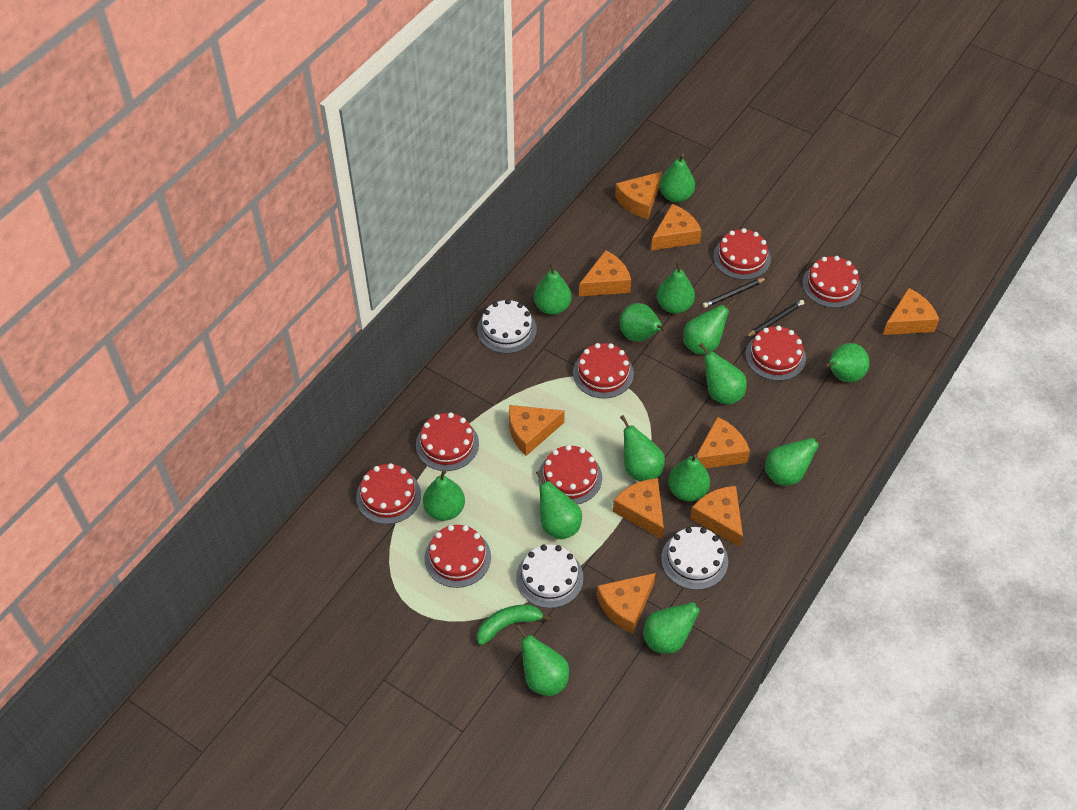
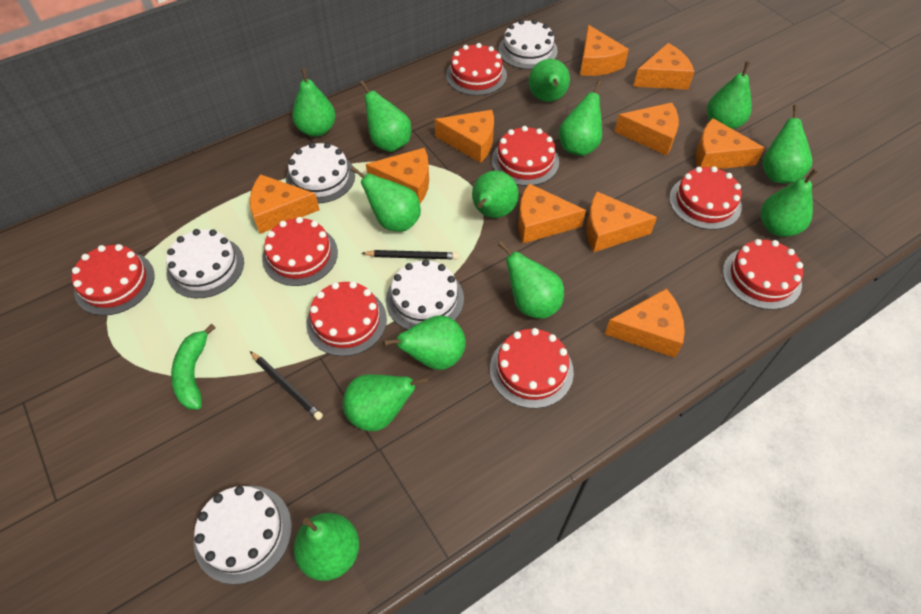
green pear: [423,470,465,521] [516,625,569,696] [534,262,572,315] [536,470,582,540] [620,303,667,342] [620,415,665,481] [643,598,709,654] [657,261,695,314] [659,154,695,202] [668,454,710,501] [683,298,736,355] [699,343,747,405] [765,433,828,486] [824,343,870,382] = 14 -> [292,68,336,137] [294,513,359,581] [343,374,429,431] [351,167,421,232] [360,80,411,152] [383,316,466,370] [472,171,519,218] [498,241,564,319] [529,59,570,102] [559,81,602,156] [707,62,752,129] [761,169,818,237] [762,105,813,184] = 13
orange cheese: [509,405,565,456] [579,250,631,296] [597,573,656,634] [613,478,664,539] [615,172,662,219] [651,204,702,250] [690,486,743,547] [697,417,750,468] [883,288,939,335] = 9 -> [250,174,320,234] [366,148,429,203] [435,110,494,163] [518,183,586,243] [580,25,629,76] [586,192,657,252] [605,288,685,358] [615,103,679,156] [633,43,694,90] [695,118,765,169] = 10
white cake: [477,299,537,354] [516,544,583,608] [661,527,728,590] = 3 -> [166,229,244,298] [194,486,292,585] [286,143,355,203] [386,259,464,330] [499,19,558,69] = 5

